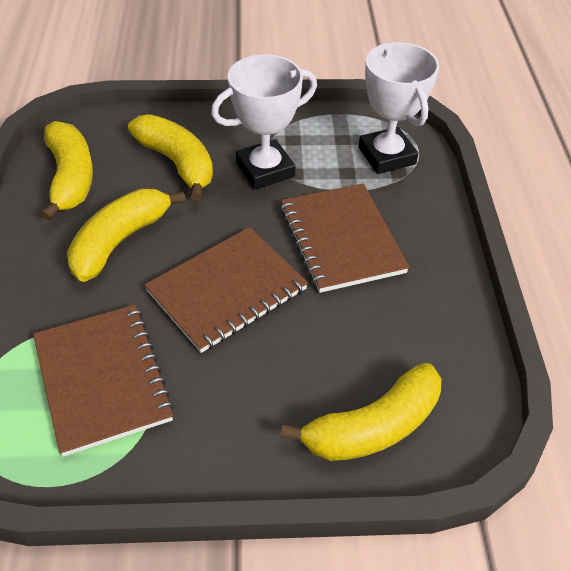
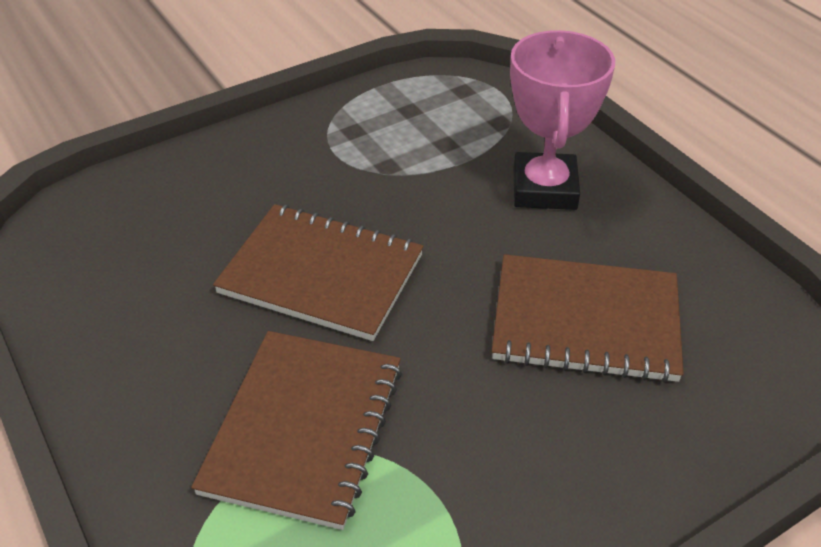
pink trophy: none = 0 -> [510,30,615,210] = 1
white trophy: [211,54,317,189] [359,42,439,174] = 2 -> none = 0
yellow banana: [41,121,93,221] [67,189,186,282] [128,114,213,200] [281,363,441,461] = 4 -> none = 0

